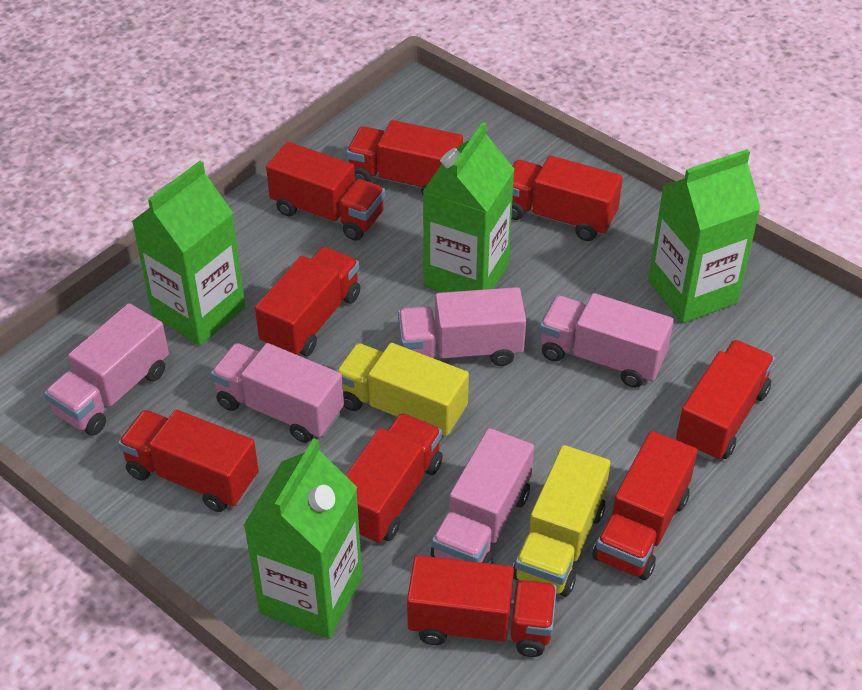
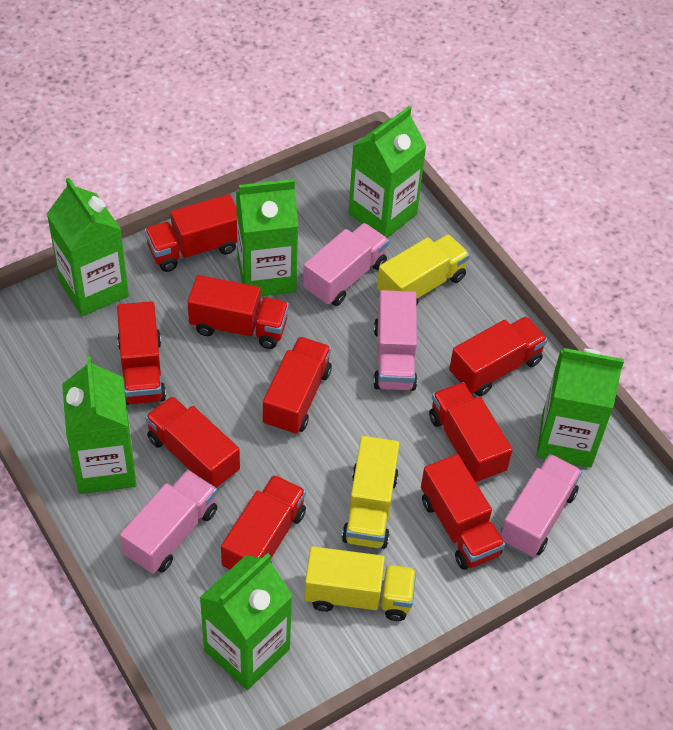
green carton: [131,161,245,346] [244,438,362,639] [423,122,515,292] [648,149,761,323] = 4 -> [47,178,129,316] [62,356,136,494] [199,553,292,690] [236,179,298,296] [348,106,427,238] [537,348,624,468] = 6
pink truck: [44,303,169,436] [211,343,344,443] [398,287,526,366] [431,428,534,564] [539,293,674,388] = 5 -> [120,470,217,574] [303,223,389,306] [373,290,417,391] [500,454,582,557] = 4
yellow truck: [336,343,469,436] [513,445,610,597] = 2 -> [304,546,416,621] [342,436,400,549] [377,234,470,305] = 3

